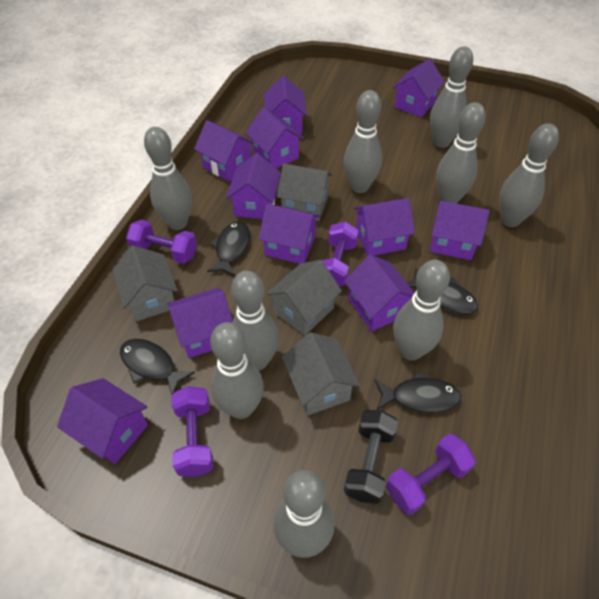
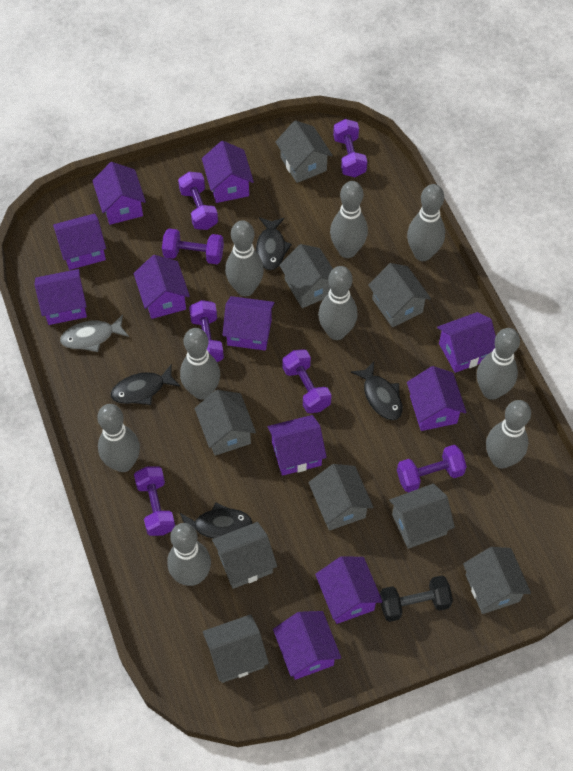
grey fish: none = 0 -> [60,314,129,352] = 1
grey house: [112,246,177,322] [266,260,342,335] [277,164,332,221] [282,332,360,416] = 4 -> [195,390,256,456] [203,614,269,683] [212,522,277,589] [275,120,333,183] [279,244,333,308] [309,464,373,531] [368,263,431,327] [389,484,455,549] [463,547,531,614] = 9
purple dumbbell: [126,220,197,264] [171,386,214,477] [321,222,359,286] [386,434,476,515] = 4 -> [134,466,175,536] [162,229,224,264] [178,172,218,230] [189,300,224,362] [282,349,332,413] [333,119,367,177] [397,445,467,493] = 7

